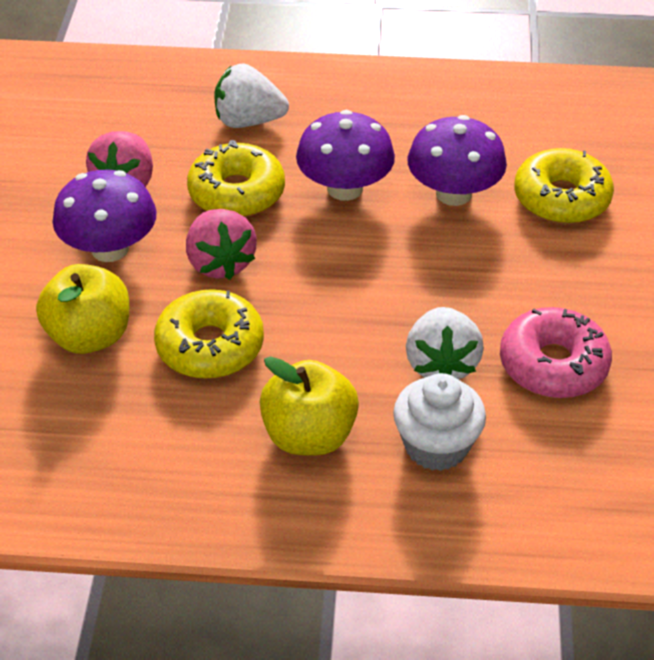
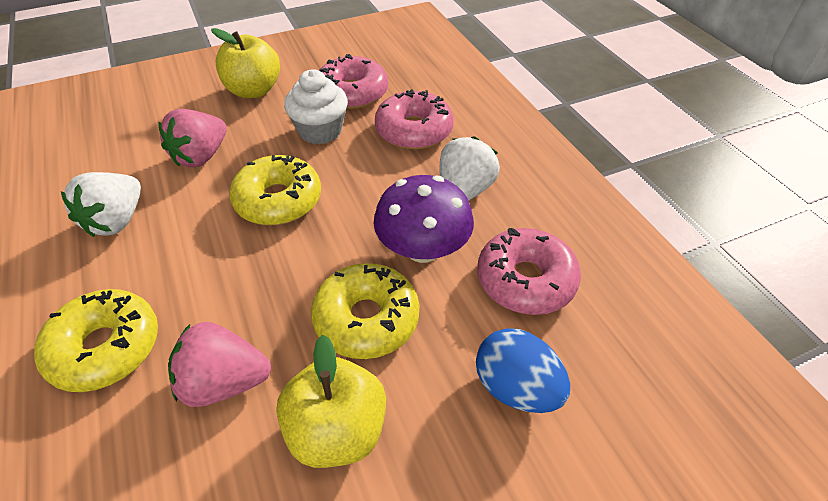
blue egg: none = 0 -> [476,328,570,413] = 1
pink donut: [500,307,612,398] = 1 -> [319,54,388,109] [375,89,454,150] [477,228,581,315] = 3
purple mushroom: [52,169,157,262] [296,110,395,201] [407,115,507,206] = 3 -> [374,175,474,263] = 1

